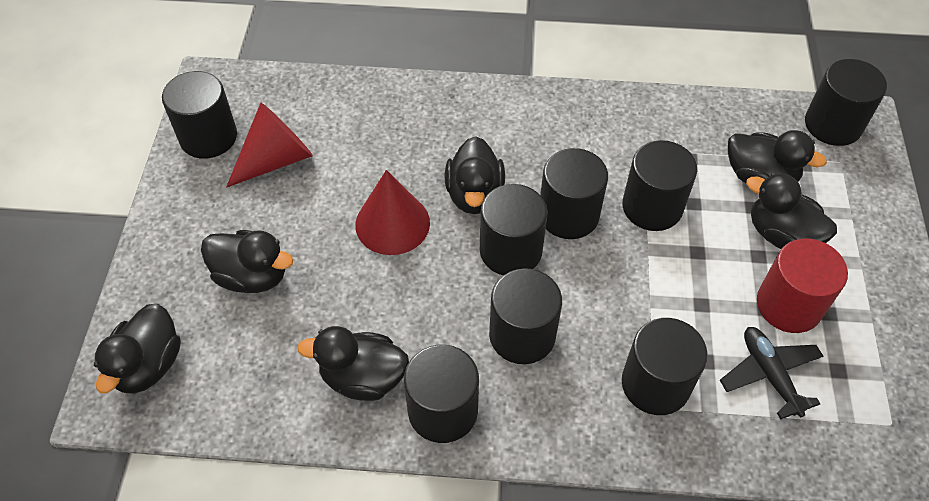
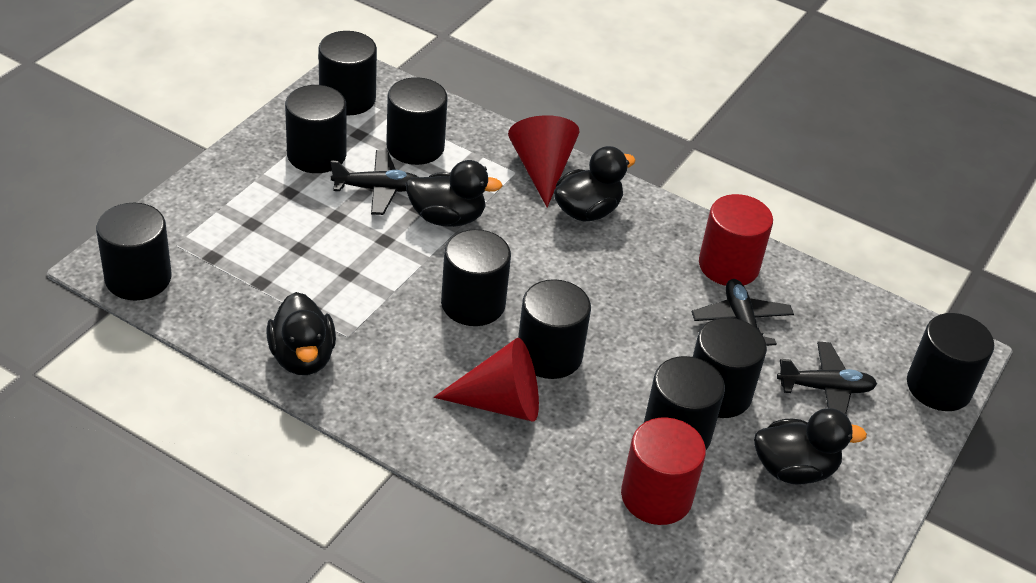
black cylinder: [162,71,237,159] [404,345,479,443] [480,184,548,275] [489,268,562,364] [540,148,608,239] [622,140,697,231] [622,318,708,415] [805,59,887,146] = 8 -> [96,203,172,301] [285,85,346,173] [318,31,377,116] [386,77,448,165] [441,229,511,326] [518,279,591,379] [644,356,725,450] [693,318,767,418] [907,313,994,411] = 9
black duck: [94,304,181,394] [201,230,293,293] [297,326,409,401] [444,136,505,214] [728,130,827,183] [746,173,837,249] = 6 -> [266,292,336,375] [406,160,503,227] [554,146,636,222] [754,408,867,485] = 4
black plane: [720,327,823,419] = 1 -> [331,150,418,215] [692,279,794,346] [777,342,877,414] = 3
red cylinder: [757,238,848,333] = 1 -> [621,417,706,525] [699,194,773,286] = 2

